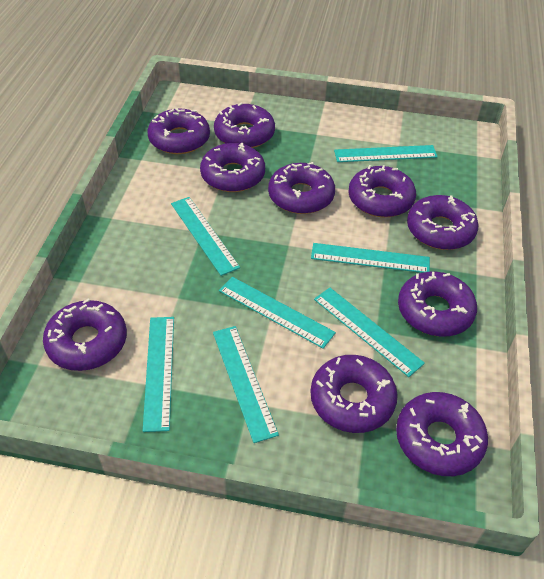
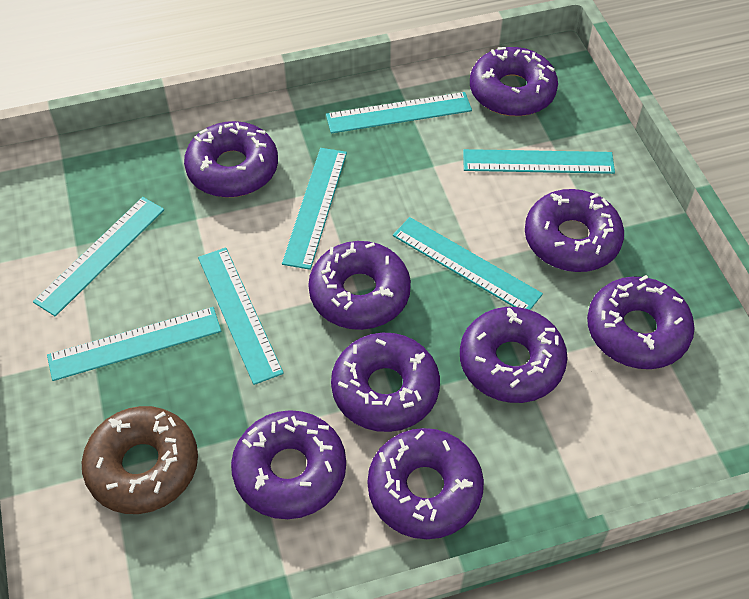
brown donut: none = 0 -> [82,406,198,514] = 1
purple donut: [43,298,127,371] [147,108,210,154] [200,143,265,192] [214,102,275,148] [268,162,335,214] [311,355,398,433] [348,165,416,217] [396,392,488,476] [398,272,477,337] [407,195,479,250] = 10 -> [184,121,278,198] [231,410,346,519] [308,241,411,330] [331,333,440,432] [368,428,484,539] [460,307,568,403] [470,47,558,116] [525,189,624,272] [587,275,695,369] = 9

